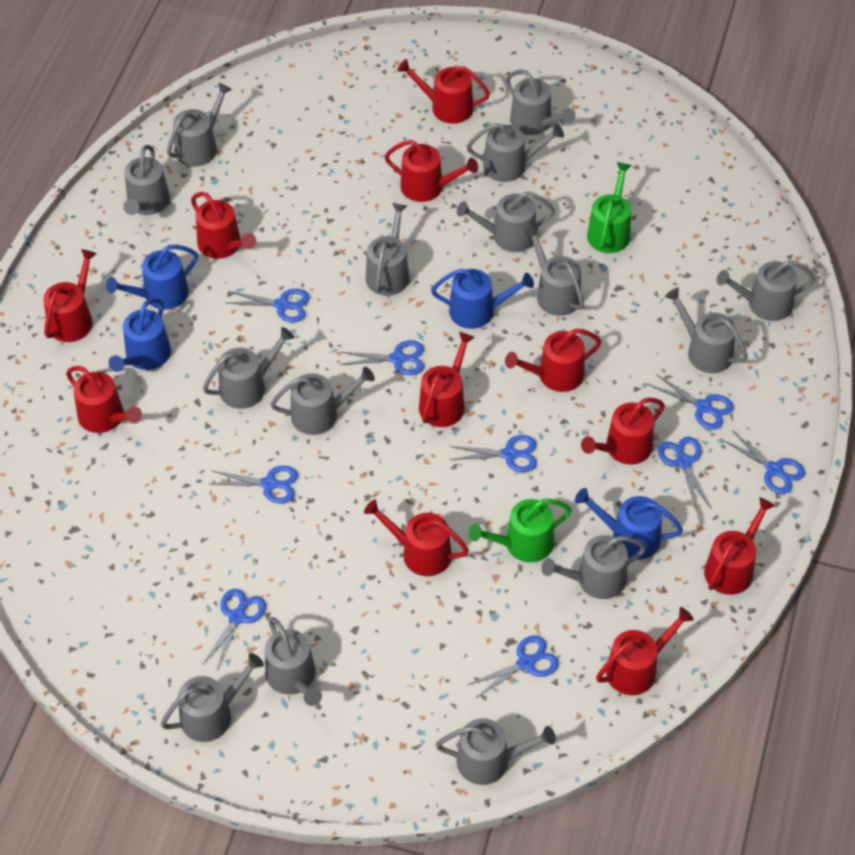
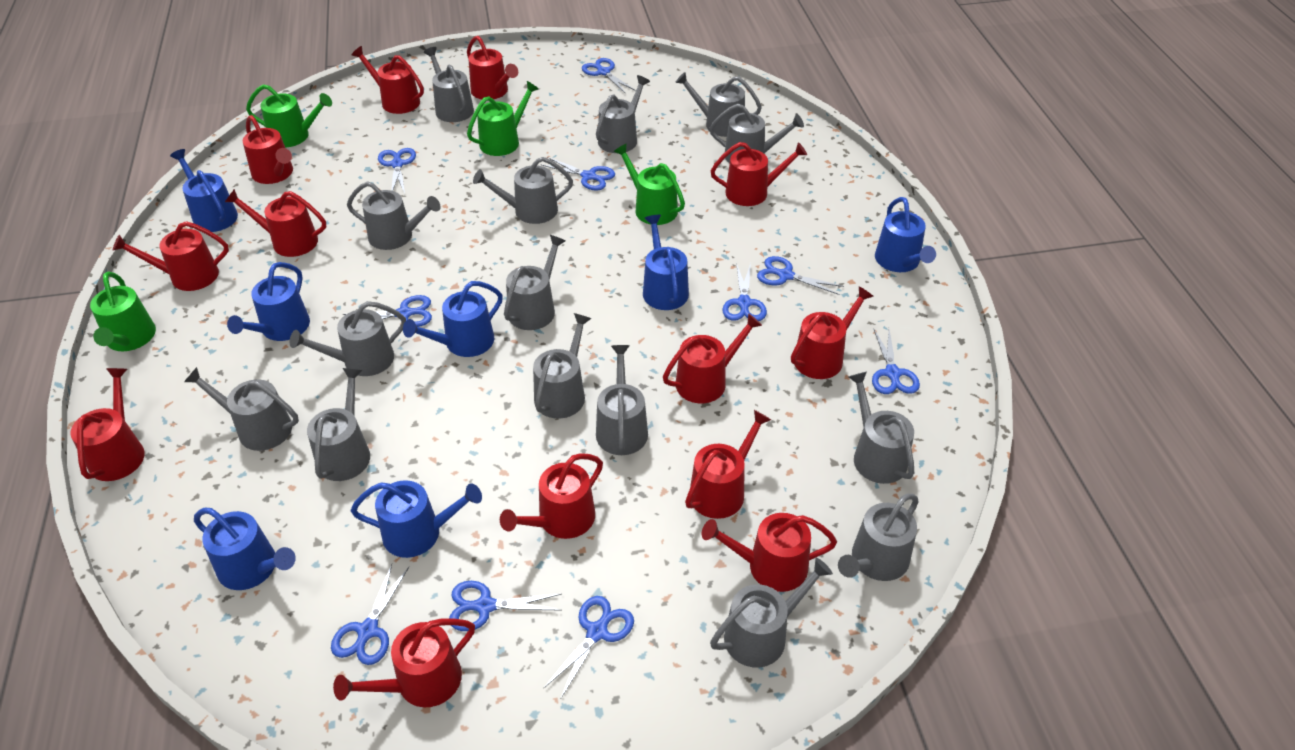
blue scissors: [202,589,266,672] [210,466,298,504] [227,289,310,322] [340,340,424,375] [450,435,537,472] [467,635,559,698] [649,375,734,430] [658,437,711,511] [723,430,805,494] = 9 -> [331,564,409,665] [343,295,432,327] [378,148,416,193] [449,581,562,631] [541,157,615,191] [544,596,634,698] [582,58,635,94] [722,263,767,321] [757,256,844,295] [872,328,920,394] = 10
blue watering can: [106,245,198,310] [108,298,171,372] [431,269,534,329] [575,488,683,560] = 4 -> [170,149,238,232] [194,508,296,590] [227,262,310,341] [351,480,482,558] [403,281,503,357] [643,215,689,310] [875,197,936,272] = 7
green watering can: [469,499,572,562] [587,162,632,253] = 2 -> [90,271,156,351] [246,84,332,148] [467,81,539,156] [614,143,685,225] = 4
red watering can: [43,249,97,342] [66,366,142,433] [191,192,256,259] [364,499,469,576] [384,140,478,202] [397,59,490,124] [419,332,475,427] [505,329,602,392] [581,398,665,465] [596,607,694,695] [704,497,775,595] = 11 -> [70,368,145,481] [113,221,229,291] [225,189,326,257] [243,115,293,184] [333,618,475,707] [352,46,424,114] [467,36,518,99] [500,453,603,539] [663,313,762,403] [685,410,771,519] [702,513,837,592] [711,142,807,206] [791,286,874,379] = 13

